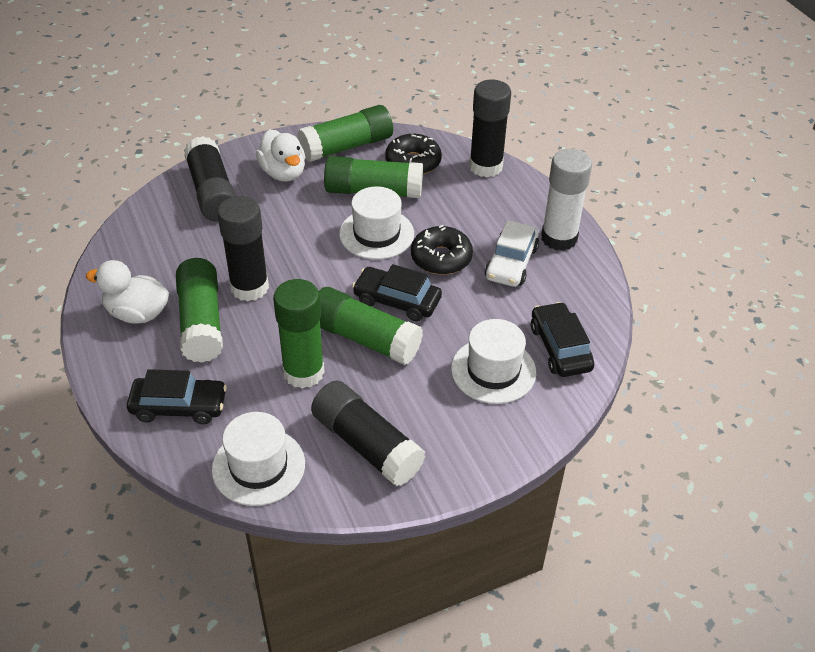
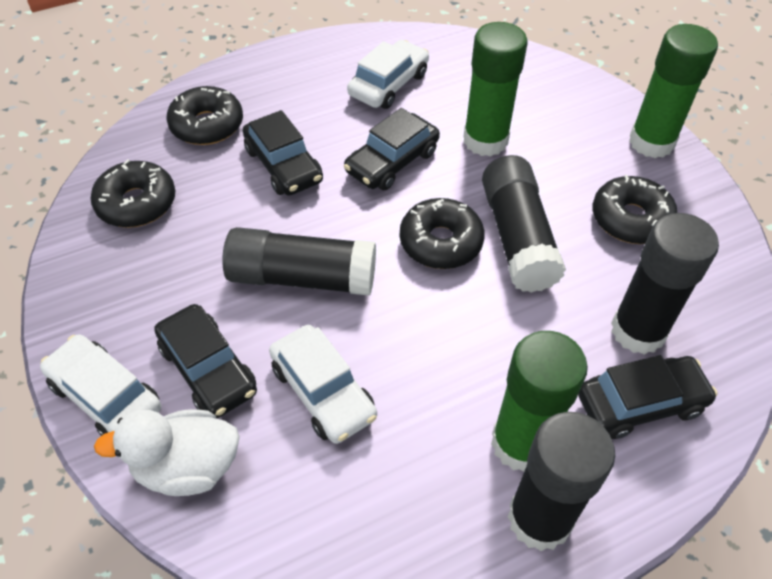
black car: [127,369,227,424] [352,264,442,321] [531,302,594,377] = 3 -> [154,304,257,418] [243,110,323,196] [344,108,440,190] [578,355,717,439] = 4
black donut: [385,134,442,174] [411,225,473,275] = 2 -> [90,159,175,228] [166,86,243,145] [400,198,485,269] [593,175,677,244] = 4
green glue stick: [176,258,223,363] [273,279,325,389] [298,105,393,162] [319,287,423,365] [324,156,423,198] = 5 -> [463,22,527,156] [491,331,588,472] [629,24,718,158] = 3
white car: [485,220,539,287] = 1 -> [40,334,161,436] [269,325,377,444] [347,40,429,109] = 3
white duck: [86,260,169,324] [256,129,306,182] = 2 -> [94,409,240,496] = 1
white glue stick: [541,149,592,251] = 1 -> none = 0
white hat: [212,412,305,506] [339,186,414,260] [451,319,536,404] = 3 -> none = 0

